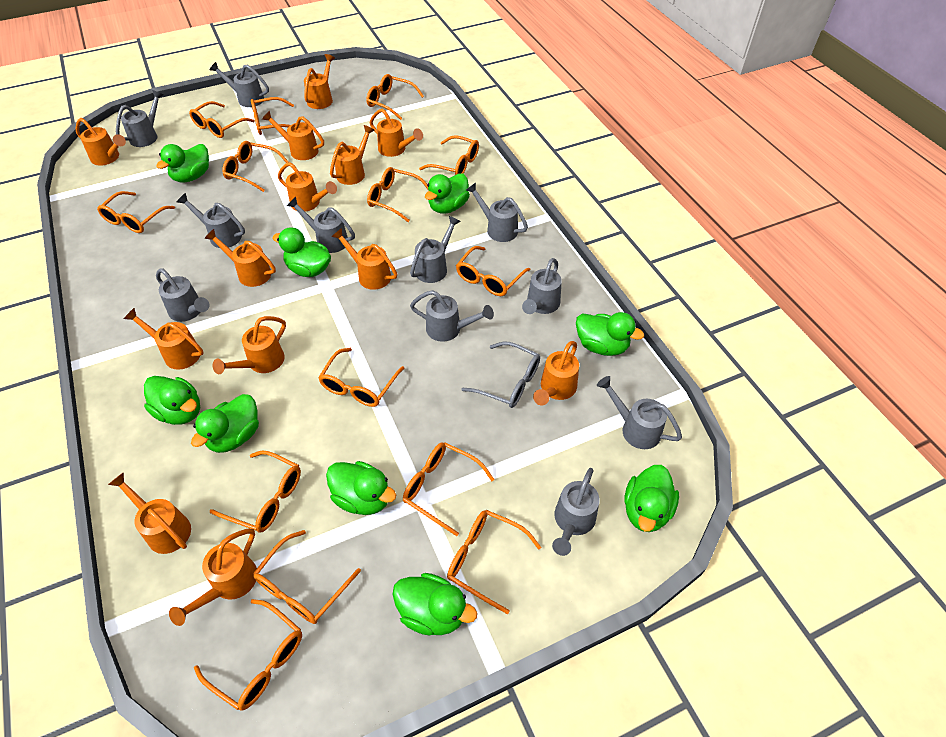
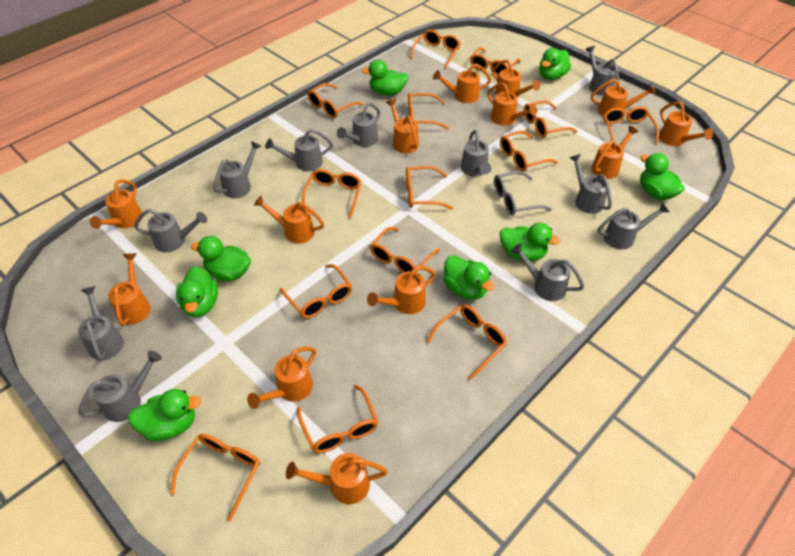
green duck: [144,376,200,425] [156,144,209,183] [191,394,259,453] [272,227,331,277] [326,461,396,515] [393,573,477,636] [425,173,470,214] [576,312,644,356] [624,465,679,532] = 9 -> [128,389,201,441] [176,266,218,317] [191,236,251,281] [362,60,409,96] [443,255,494,300] [500,223,561,262] [539,48,571,80] [640,153,685,200] = 8

